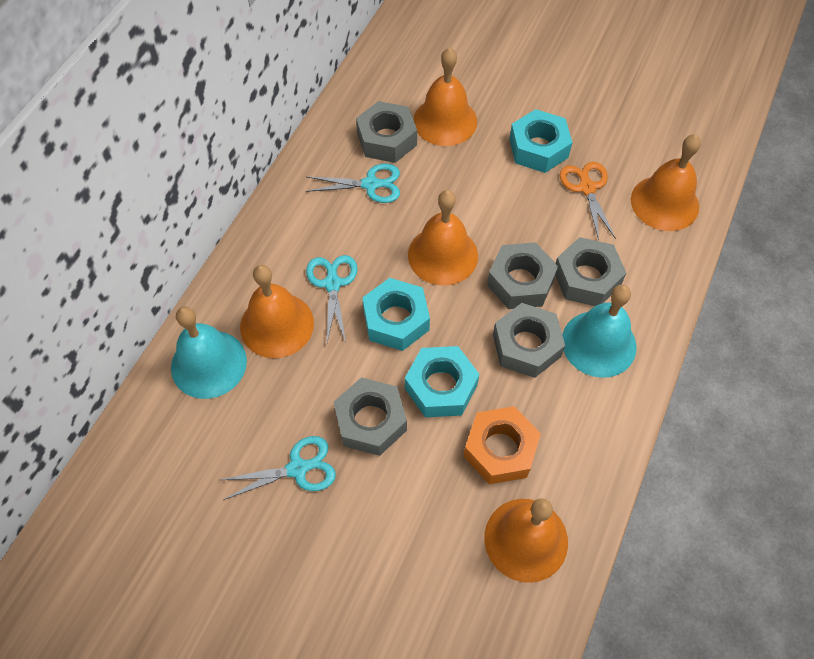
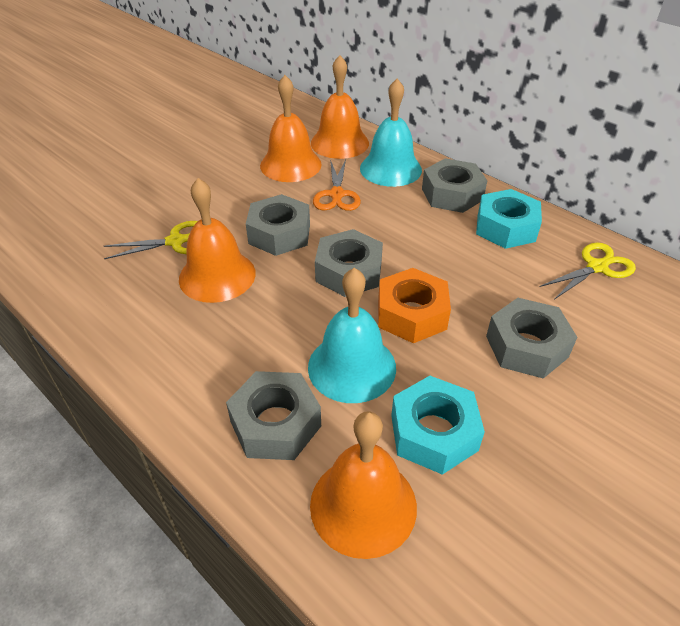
orange bell: [240,265,314,358] [408,190,478,286] [413,48,477,146] [484,498,568,583] [631,135,701,231] = 5 -> [179,178,256,303] [260,75,322,182] [310,412,417,559] [311,55,369,159] = 4
turquoise nut: [362,278,430,351] [405,346,479,417] [509,109,573,173] = 3 -> [391,376,485,475] [476,189,542,249] = 2
turquoise scissors: [221,436,336,500] [306,163,400,203] [306,255,358,343] = 3 -> none = 0
yellow scissors: none = 0 -> [104,221,198,259] [539,243,636,299] = 2

